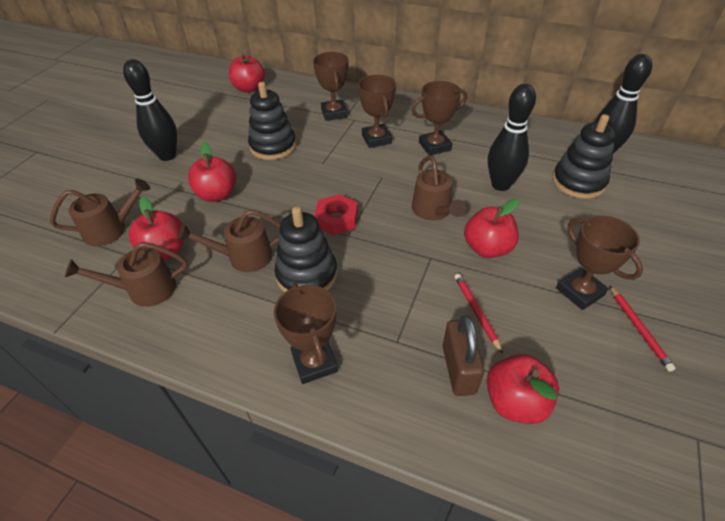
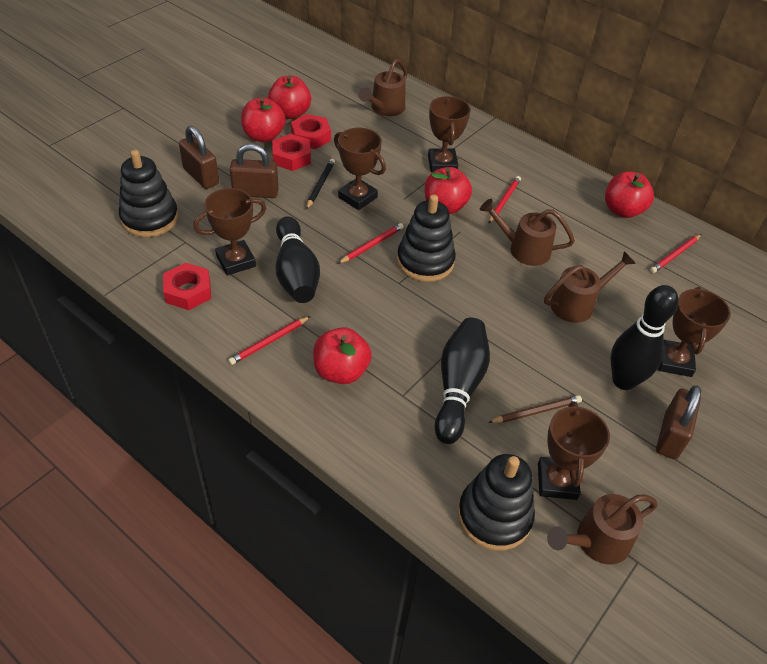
black pencil: none = 0 -> [306,159,335,210] = 1
brown padlock: [443,315,484,396] = 1 -> [179,126,219,189] [230,144,279,198] [656,385,701,459] = 3
brown pencil: none = 0 -> [488,395,582,423] = 1
red nut: [314,194,358,236] = 1 -> [163,263,211,310] [272,134,311,171] [291,114,331,149] = 3
red pencil: [455,274,503,354] [609,285,676,372] = 2 -> [228,316,310,365] [338,223,404,264] [489,176,521,223] [650,234,701,273] = 4

